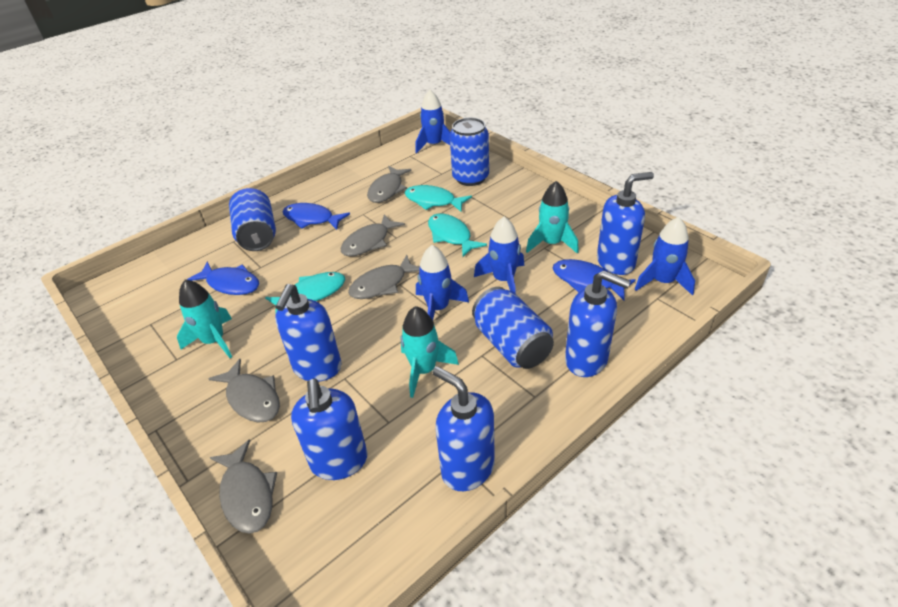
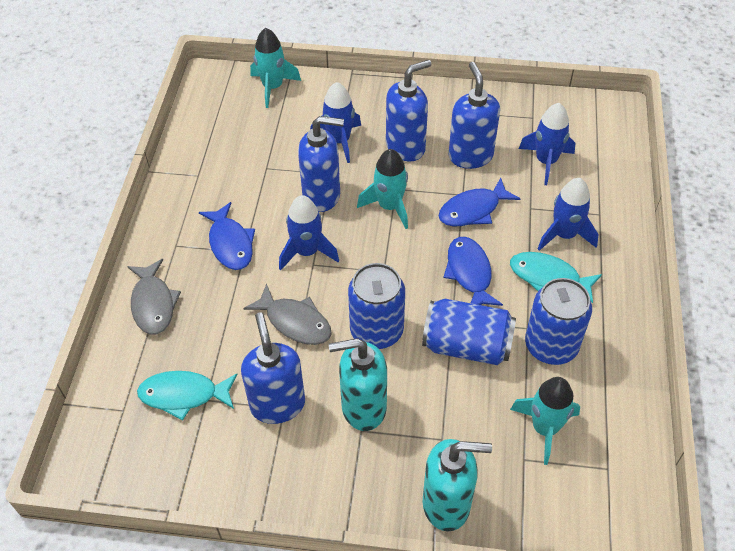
blue soap dispenser: [275,284,341,382] [291,379,367,480] [432,366,495,491] [565,270,631,377] [597,172,654,275] = 5 -> [241,312,305,424] [298,116,344,212] [386,60,431,162] [449,62,500,169] = 4
grey fish: [209,359,280,423] [210,439,277,534] [341,214,405,256] [348,255,420,299] [367,166,412,203] = 5 -> [127,259,181,335] [244,284,332,345] = 2
turquoise fish: [265,272,345,315] [405,185,472,212] [428,213,487,257] = 3 -> [137,371,237,421] [510,252,602,303] = 2
turquoise soap dispenser: none = 0 -> [329,338,387,431] [423,439,492,531] = 2

